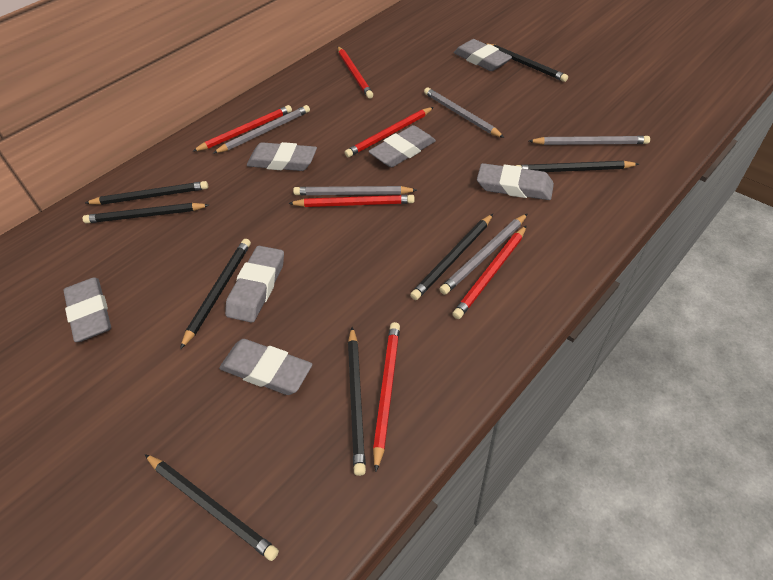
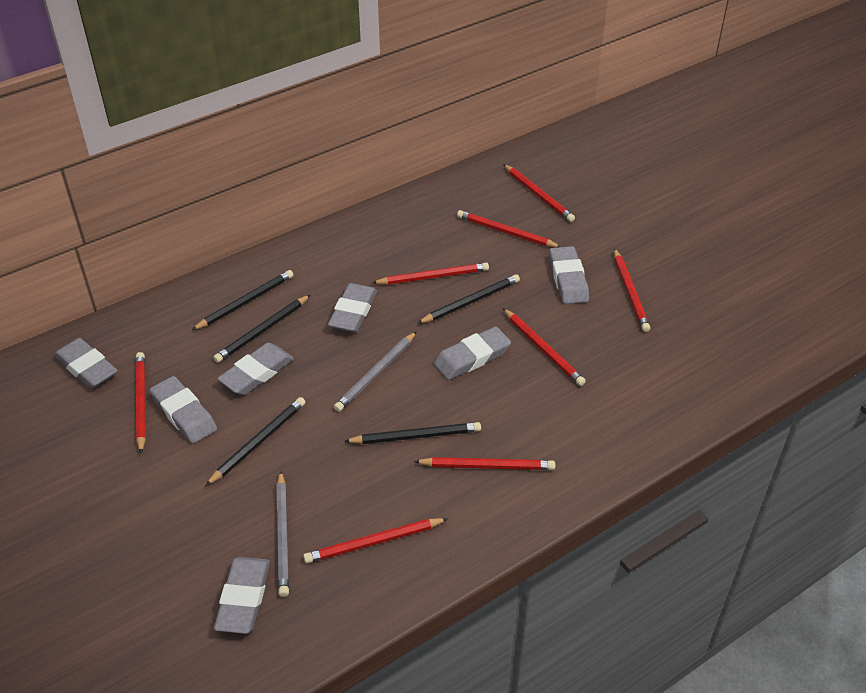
black pencil: [83,203,209,223] [85,181,208,205] [144,454,279,561] [180,239,251,349] [348,327,366,476] [410,214,493,300] [484,43,568,82] [516,161,639,172] = 8 -> [192,270,293,330] [205,397,306,486] [213,295,310,363] [344,422,481,444] [417,274,520,324] = 5
grey pencil: [213,105,310,154] [293,186,417,195] [424,87,504,138] [439,213,528,295] [529,136,650,145] = 5 -> [276,471,289,597] [334,331,417,412] = 2
red pencil: [192,105,292,152] [288,195,415,207] [338,46,373,99] [344,107,434,157] [373,322,400,472] [452,225,527,319] = 6 -> [136,352,146,454] [303,518,448,564] [372,263,489,285] [414,457,555,470] [457,210,561,248] [503,164,575,222] [503,308,586,386] [614,248,650,332] = 8

